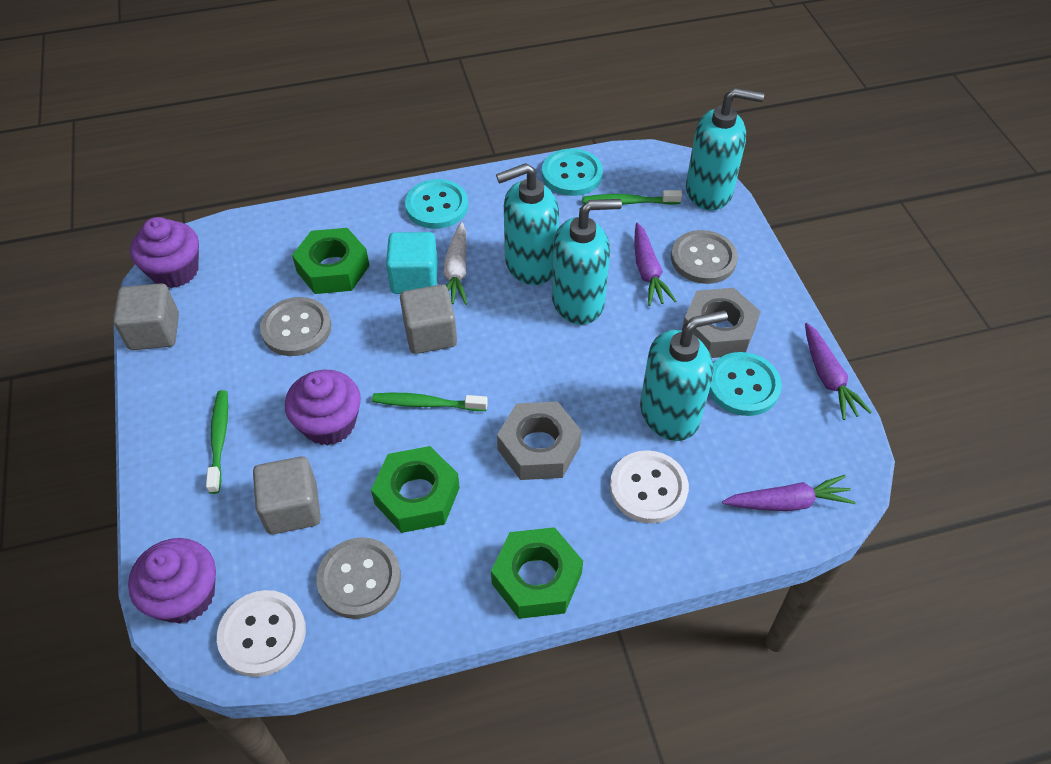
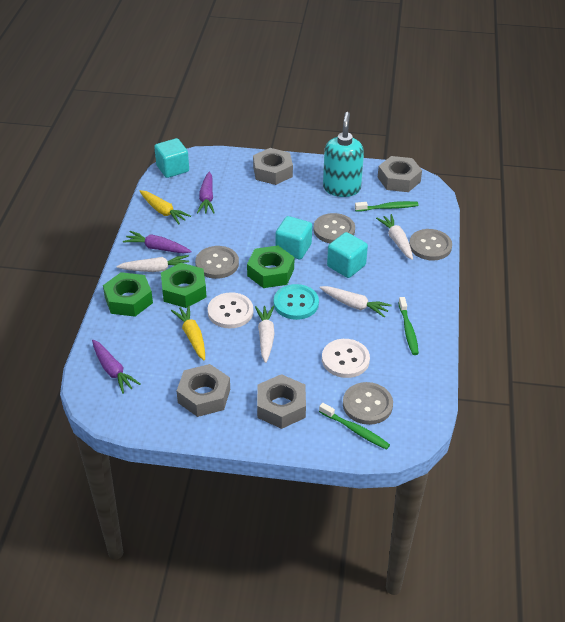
grey button: [260,297,331,356] [316,537,401,619] [671,230,738,284] = 3 -> [195,246,239,279] [313,213,355,243] [343,382,393,425] [409,229,452,261] = 4
grey cube: [113,283,179,350] [253,456,321,534] [400,284,457,354] = 3 -> none = 0
grey nut: [497,401,582,480] [682,288,761,358] = 2 -> [177,364,230,417] [253,148,293,185] [257,374,306,429] [378,156,422,192] = 4
purple cupcake: [128,538,216,624] [130,217,199,288] [285,370,361,445] = 3 -> none = 0
turquoise button: [405,179,468,229] [542,149,603,196] [709,352,782,416] = 3 -> [274,284,319,320] = 1
turquoise cube: [386,232,438,294] = 1 -> [154,138,189,178] [276,216,312,259] [327,232,368,278] = 3
turquoise soap dispenser: [496,163,559,285] [552,199,622,325] [640,310,728,441] [686,88,764,210] = 4 -> [323,112,364,197] = 1
white carrot: [443,222,467,305] = 1 -> [117,255,189,272] [255,306,275,363] [320,286,392,317] [376,214,413,260] = 4
yellow carrot: none = 0 -> [140,190,191,224] [171,305,205,360] = 2

